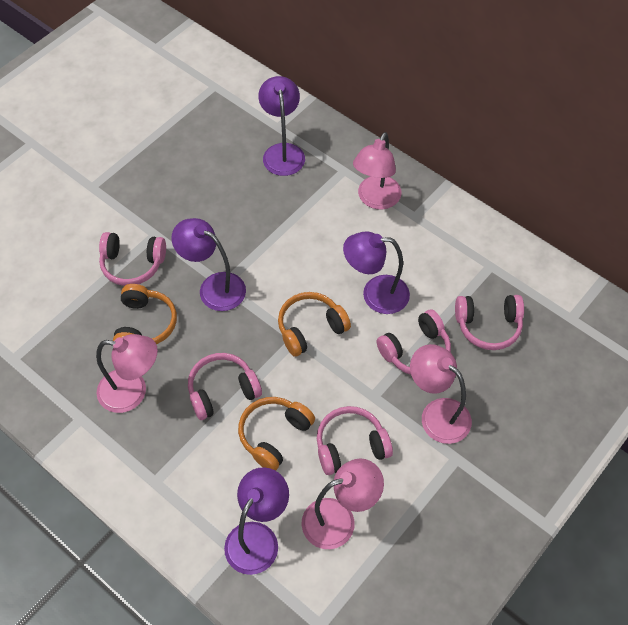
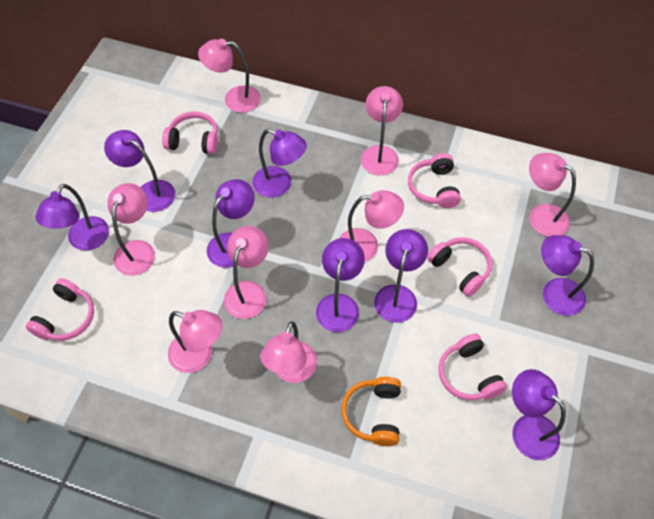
orange headphones: [113,284,177,344] [238,397,315,471] [278,292,351,357] = 3 -> [341,377,401,446] = 1
pink lamp: [96,334,158,413] [301,459,384,549] [353,132,402,209] [410,344,472,444] = 4 -> [108,183,155,276] [168,310,222,373] [198,39,261,113] [224,226,269,319] [261,321,317,383] [339,190,404,262] [361,86,403,175] [529,153,576,237] = 8
purple lamp: [172,218,246,311] [224,467,289,575] [258,76,305,176] [343,232,410,314] = 4 -> [35,184,109,251] [104,130,175,212] [207,179,255,268] [253,129,307,198] [316,238,365,332] [374,229,428,323] [512,369,566,460] [541,235,594,316] = 8

